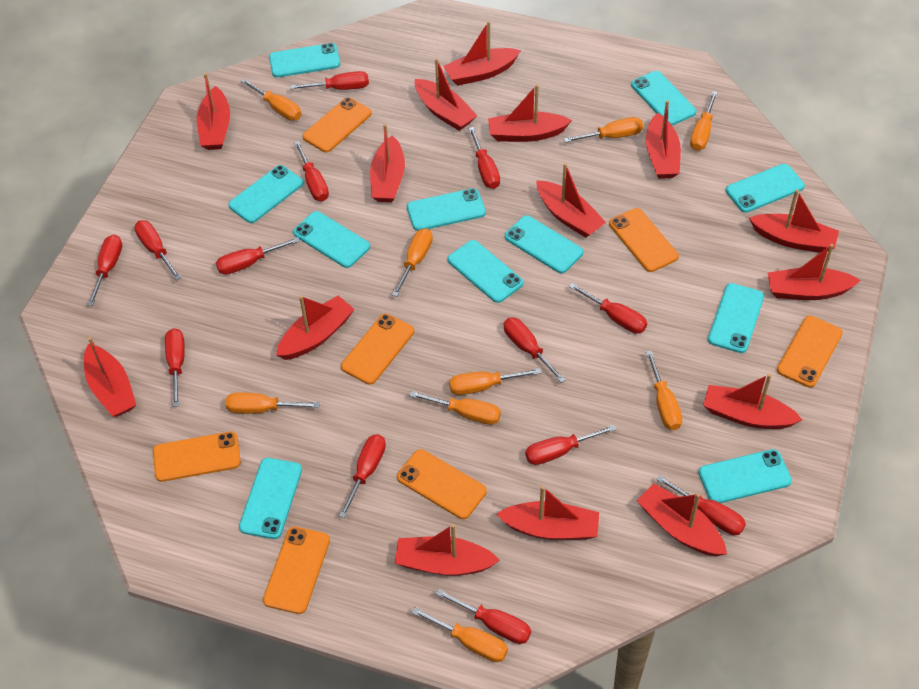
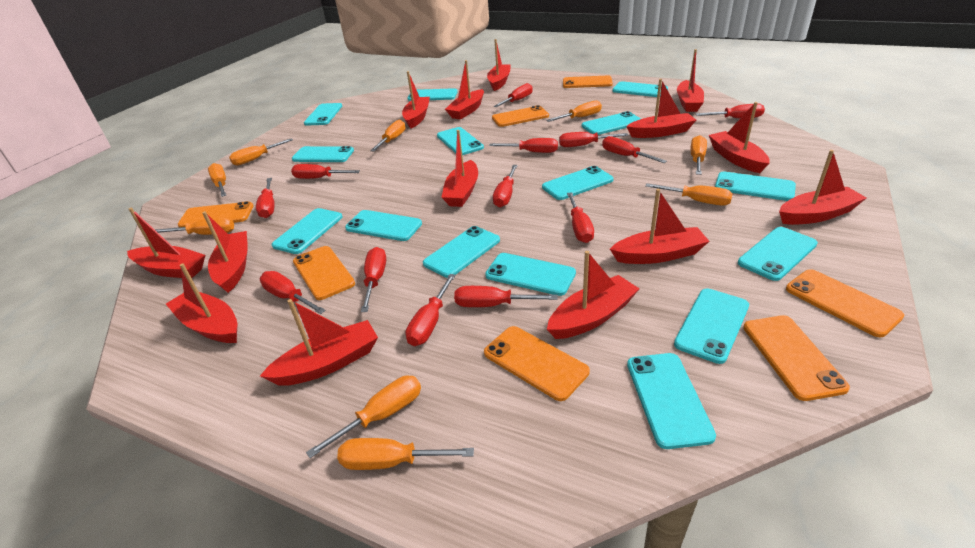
red boat: [84,337,136,417] [197,73,230,150] [276,296,355,360] [370,124,405,202] [395,524,500,576] [415,58,477,131] [443,21,521,86] [488,84,572,142] [496,486,599,540] [536,163,606,238] [637,483,727,556] [646,100,681,179] [703,374,802,429] [749,189,839,253] [768,244,861,300] = 15 -> [127,208,205,278] [166,263,238,343] [202,211,248,293] [260,299,378,386] [402,71,430,129] [441,130,478,207] [445,60,484,120] [487,39,511,91] [547,251,640,339] [610,189,710,264] [626,79,696,138] [677,49,704,112] [709,102,770,173] [779,150,866,225] = 14
turquoise phone: [228,165,303,223] [239,458,302,539] [269,43,340,77] [293,211,370,268] [407,188,486,231] [448,240,523,303] [505,215,584,273] [631,71,696,125] [698,449,792,503] [708,283,764,353] [726,164,805,213] = 11 -> [272,208,343,254] [292,146,354,162] [304,103,342,125] [345,210,422,241] [407,88,458,101] [423,226,500,278] [437,127,484,155] [485,253,576,296] [542,166,614,200] [582,111,641,135] [612,81,668,97] [627,353,716,449] [674,288,749,364] [715,171,796,201] [738,227,818,281] = 15

